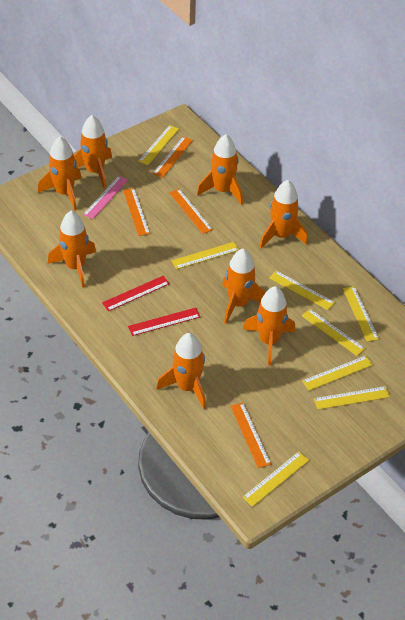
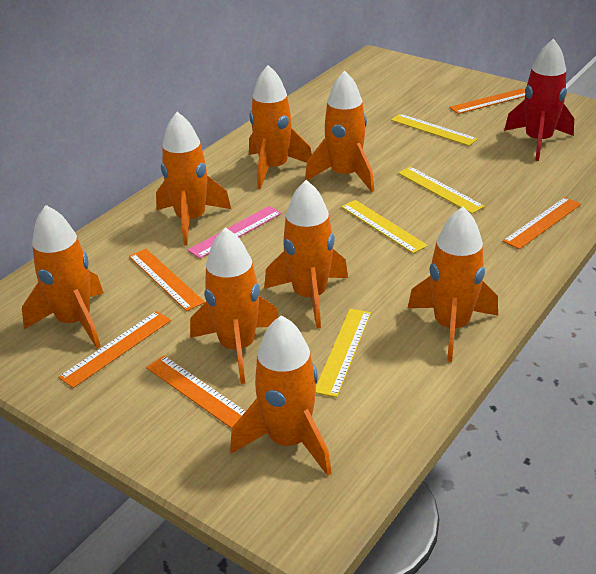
orange ruler: [123,188,150,236] [153,137,193,178] [169,189,213,234] [230,403,271,468] = 4 -> [58,311,171,388] [129,249,205,311] [146,356,246,429] [449,88,525,114] [503,197,581,249] = 5
red rocket: none = 0 -> [504,38,574,161] = 1
red ruler: [102,276,170,311] [128,308,200,336] = 2 -> none = 0
yellow ruler: [138,125,179,165] [171,242,239,269] [242,452,309,507] [269,271,335,310] [302,309,365,356] [302,355,373,391] [314,386,390,410] [343,286,379,342] = 8 -> [316,309,371,397] [341,200,428,254] [391,114,478,146] [398,166,485,214] = 4

